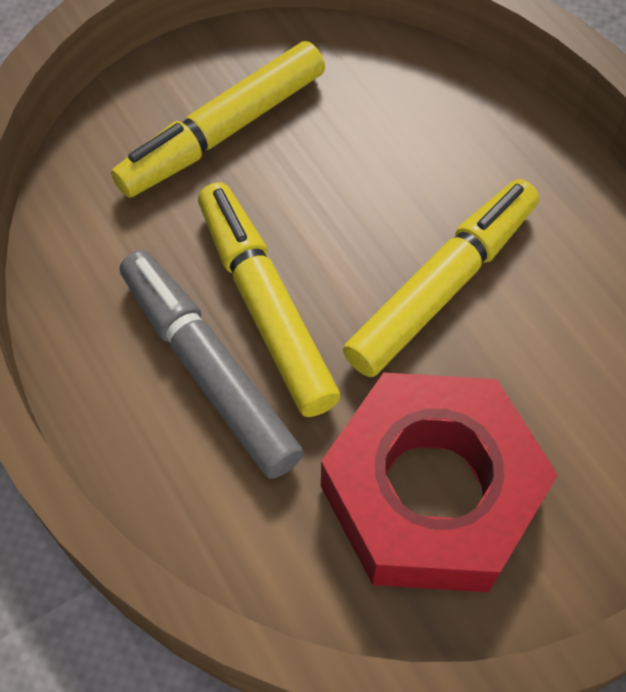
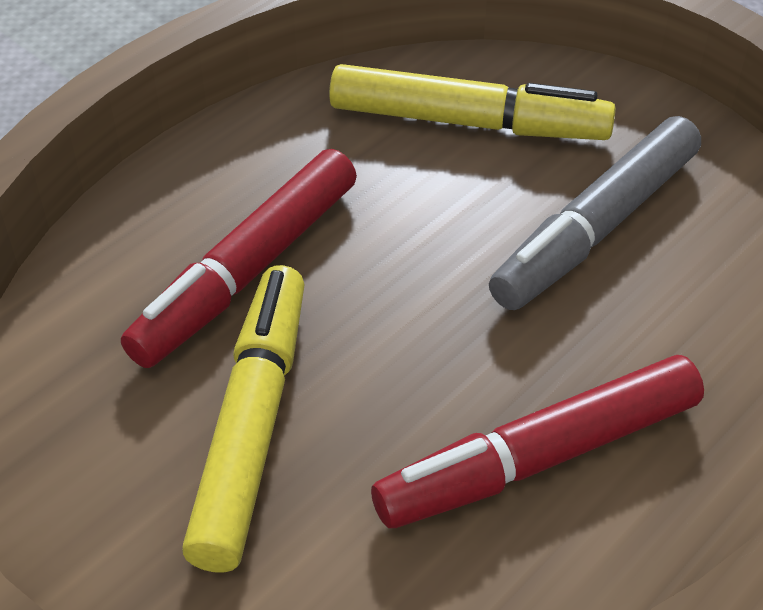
red marker: none = 0 -> [121,149,357,368] [371,355,704,528] = 2
red nut: [321,373,558,592] = 1 -> none = 0
yellow marker: [111,41,325,198] [198,182,341,417] [343,179,539,377] = 3 -> [182,265,305,573] [329,64,616,140] = 2

